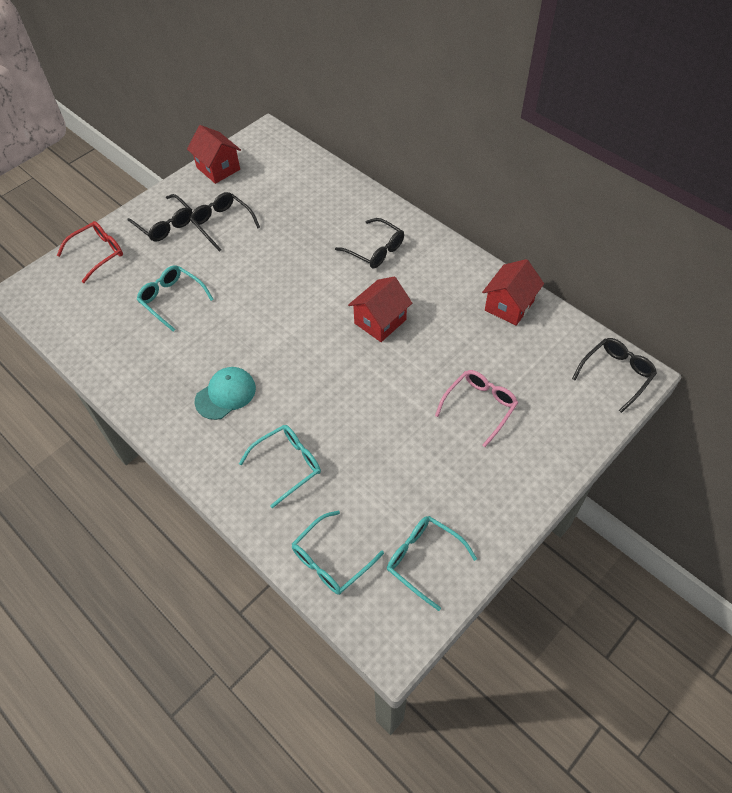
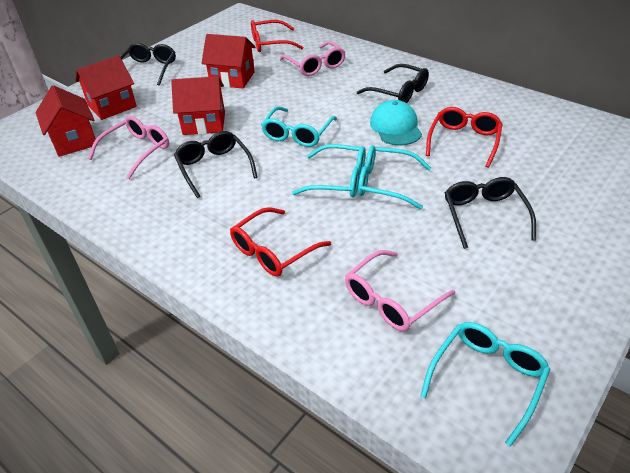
pink glasses: [435,370,518,447] = 1 -> [88,116,169,179] [280,41,345,76] [345,250,455,331] = 3
red glasses: [57,221,123,283] = 1 -> [230,207,331,277] [251,20,303,52] [426,107,502,168] = 3
red house: [187,125,241,184] [348,277,412,342] [482,259,544,326] = 3 -> [35,85,98,157] [75,55,137,120] [171,76,225,135] [202,34,255,88] = 4

